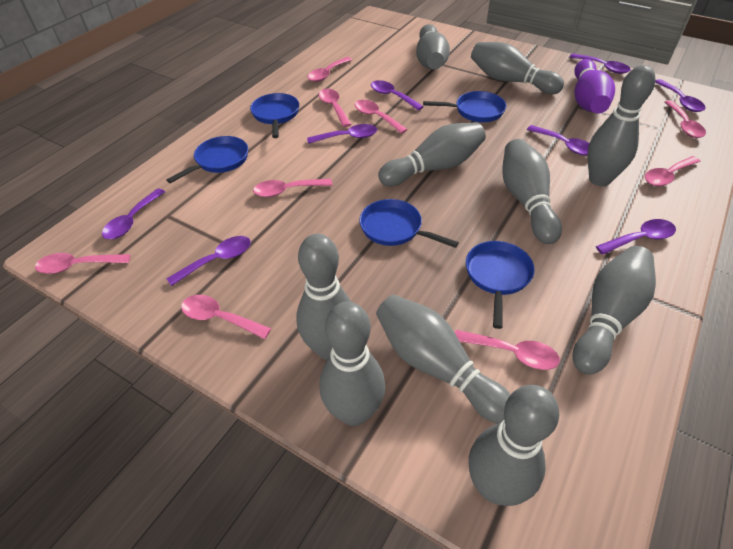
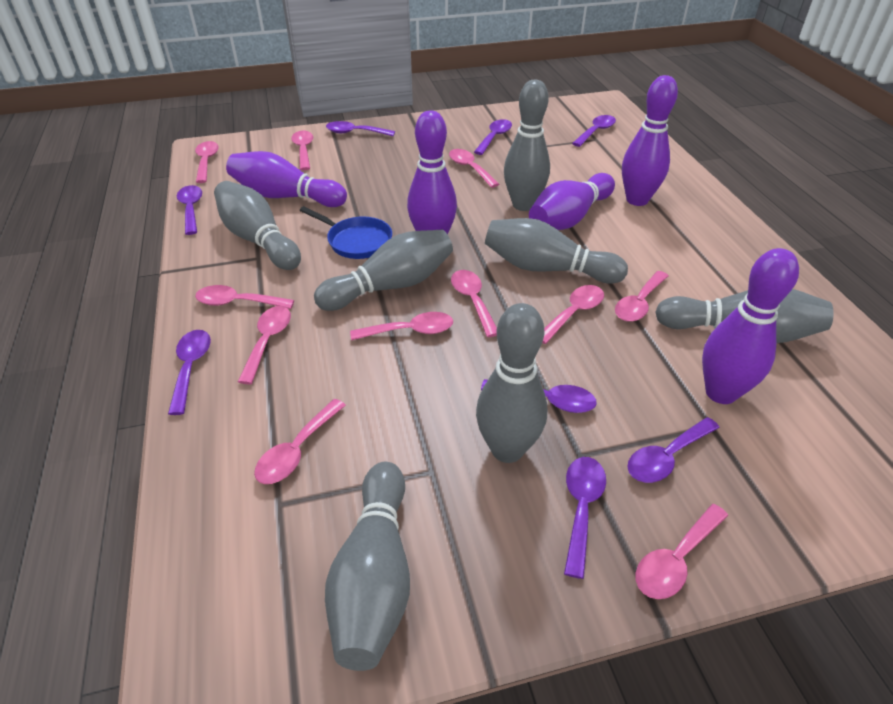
blue pan: [166,136,248,183] [250,93,299,138] [359,199,459,248] [423,91,506,122] [466,241,535,329] = 5 -> [300,206,392,259] = 1
grey bowling pin: [296,234,351,360] [319,301,385,426] [376,294,510,424] [378,122,486,186] [416,24,450,69] [469,385,559,506] [471,42,564,94] [502,139,562,244] [573,246,656,375] [587,65,655,186] = 10 -> [214,181,301,270] [314,230,453,311] [325,462,410,671] [476,303,547,463] [485,218,628,283] [504,80,550,211] [655,289,834,343] = 7
pink spoon: [35,253,130,274] [181,295,271,339] [253,179,332,197] [308,57,352,82] [319,88,352,127] [355,100,408,134] [455,330,560,370] [645,156,701,186] [665,100,706,138] = 9 -> [195,141,219,183] [195,285,294,309] [238,306,291,384] [254,399,346,484] [291,131,313,170] [350,312,453,340] [449,149,499,188] [451,270,497,337] [542,285,604,344] [615,271,668,322] [636,504,728,599] = 11
purple bowling pin: [574,59,615,114] = 1 -> [226,151,347,207] [407,110,457,234] [529,173,615,230] [622,75,678,206] [702,248,799,404] = 5

